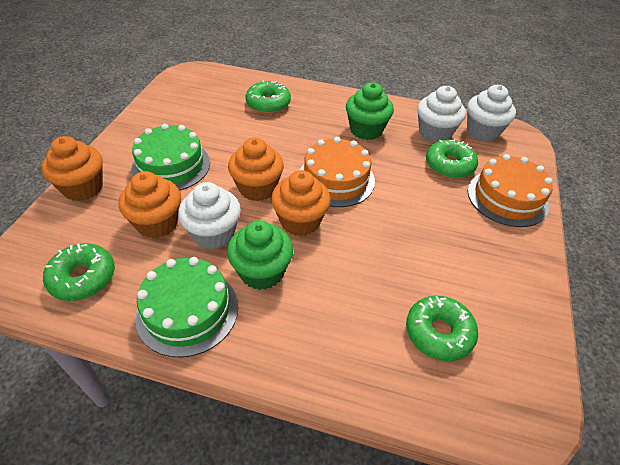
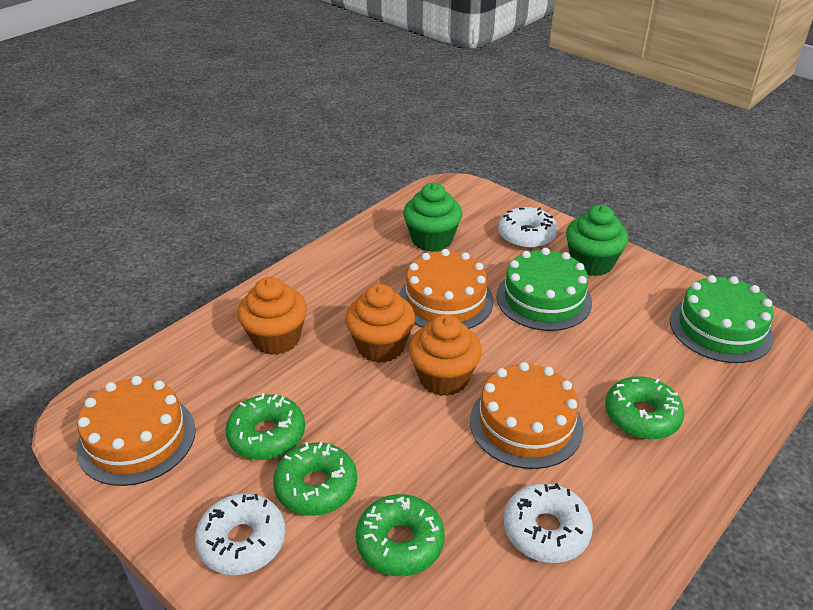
orange cake: [300,137,375,207] [468,154,553,227] = 2 -> [76,376,196,486] [399,249,493,329] [470,362,584,469] = 3
orange cupcake: [41,136,103,201] [119,171,181,238] [228,138,284,201] [271,170,331,236] = 4 -> [237,277,307,355] [345,284,415,363] [409,315,482,396] = 3
white cupcake: [178,182,241,249] [417,86,466,142] [467,85,516,141] = 3 -> none = 0
white donut: none = 0 -> [195,493,286,575] [498,207,557,249] [504,483,593,563] = 3

